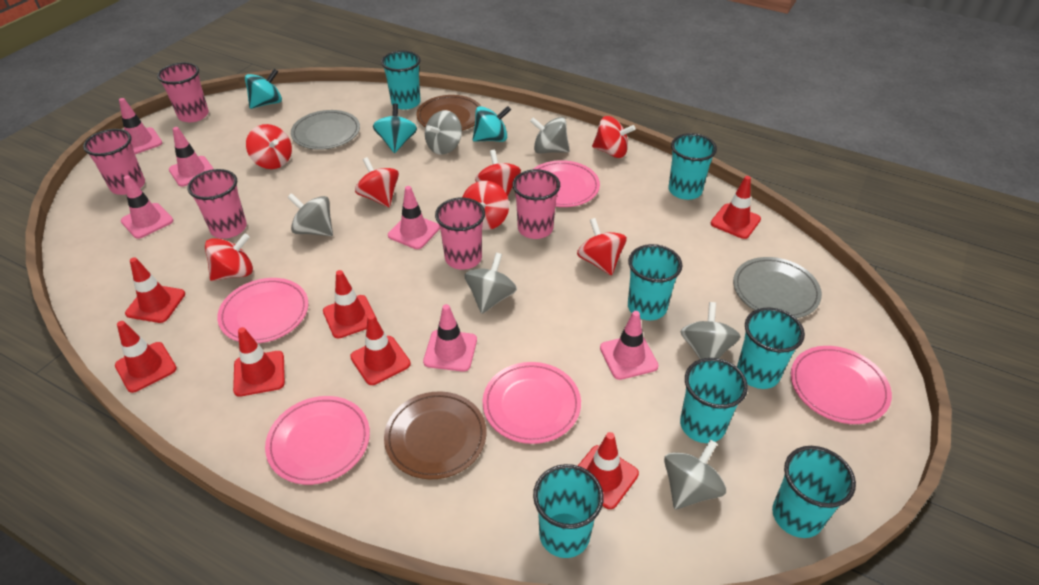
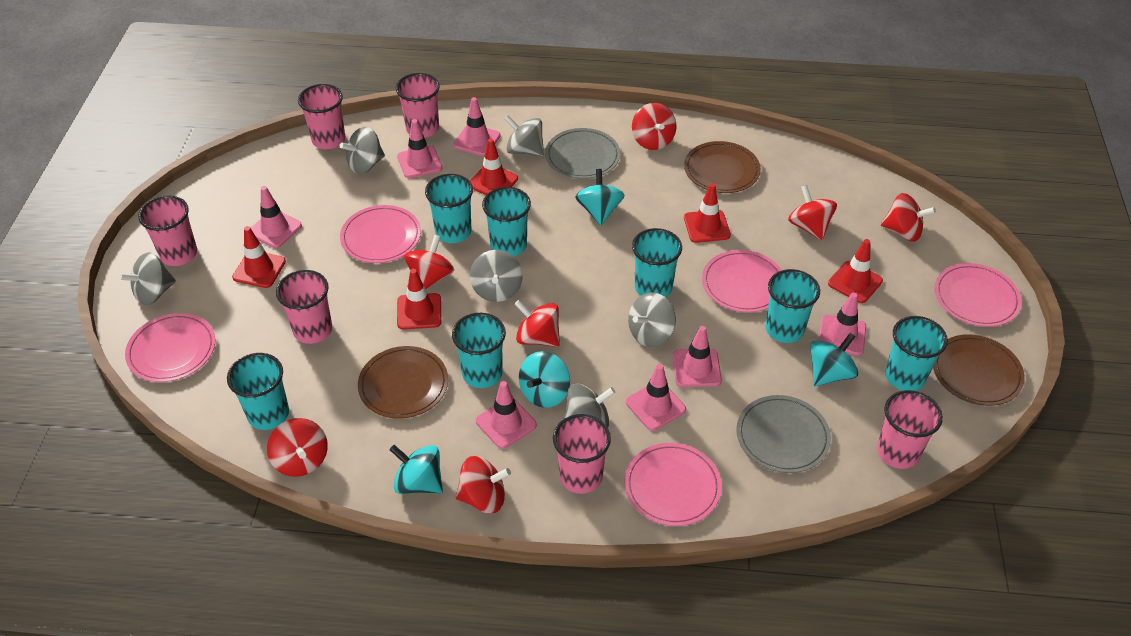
brown plate: [384,391,486,479] [416,95,481,131] = 2 -> [358,346,448,419] [684,141,761,193] [933,334,1025,406] = 3
pink cup: [83,129,145,195] [157,62,209,122] [187,169,247,239] [435,198,485,270] [512,169,560,239] = 5 -> [138,196,197,266] [276,270,332,344] [298,84,345,149] [396,73,440,138] [553,414,611,494] [877,390,943,469] = 6
pink traffic cone: [119,98,162,154] [121,175,173,239] [169,127,214,187] [388,186,440,249] [423,304,477,372] [600,311,659,380] = 6 -> [251,186,302,248] [397,119,442,178] [453,97,501,156] [476,381,537,449] [626,364,686,431] [672,326,722,387] [819,293,866,356] = 7
red traffic cone: [115,321,177,393] [125,257,185,323] [233,327,285,397] [323,270,377,339] [350,314,411,385] [578,432,639,509] [711,176,761,239] = 7 -> [232,226,286,288] [397,269,441,330] [470,138,518,195] [684,183,731,243] [828,239,883,303] = 5
turquoise spinning top: [245,69,282,109] [373,104,417,153] [473,106,511,142] = 3 -> [390,445,443,494] [519,351,570,408] [575,169,625,226] [810,333,858,386] = 4

